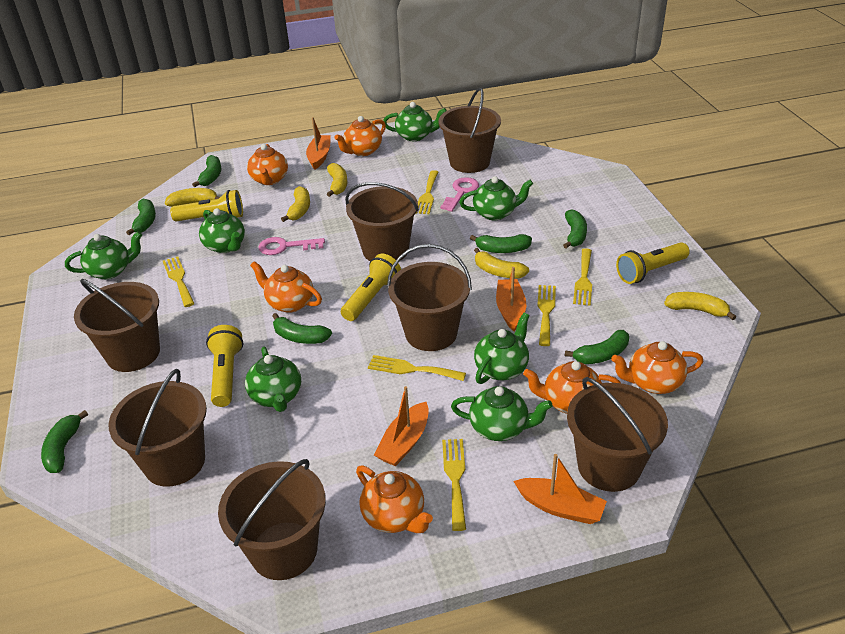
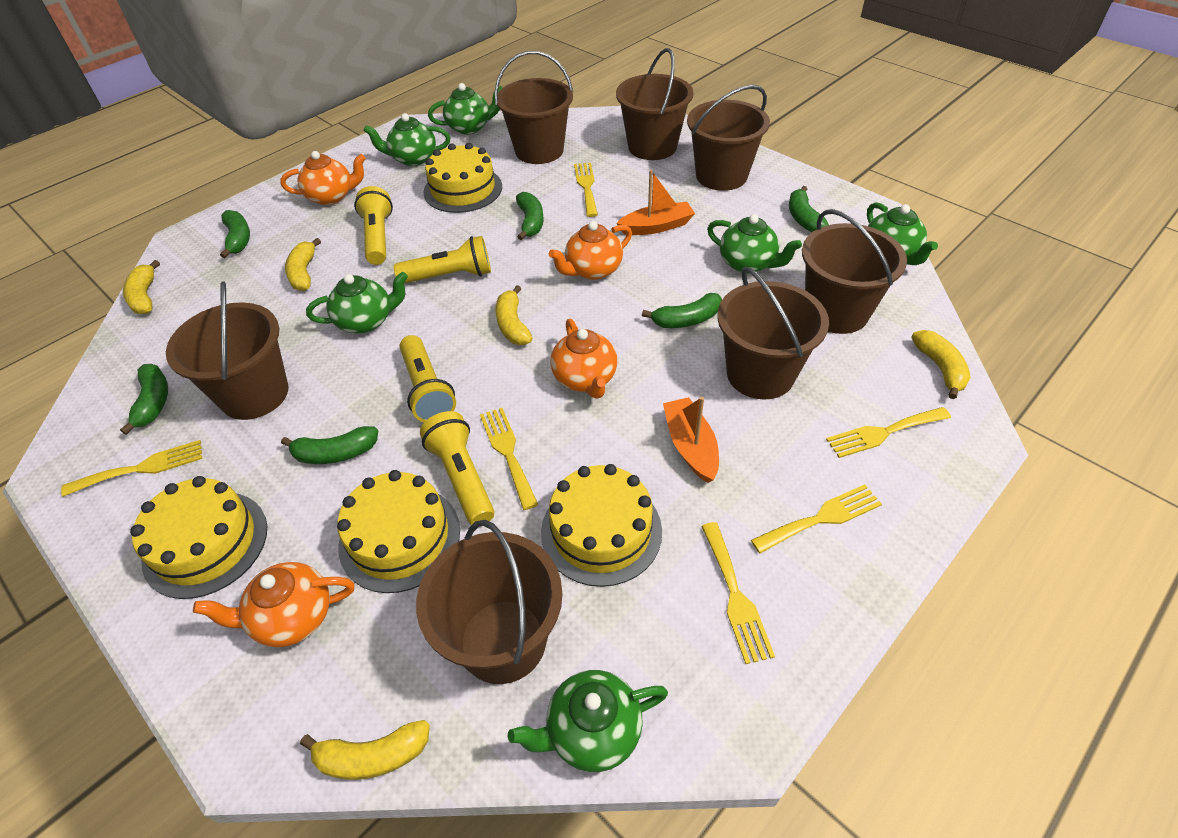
green banana: [41,410,88,473] [126,199,156,235] [192,155,221,187] [272,313,332,344] [470,234,532,253] [563,209,587,248] [565,330,629,364] = 7 -> [120,364,168,435] [220,210,250,258] [281,426,378,464] [516,192,544,240] [642,293,722,328] [789,186,829,232] = 6
green teapot: [65,232,142,279] [199,208,245,253] [245,347,301,412] [383,102,447,141] [451,386,553,441] [459,176,533,220] [474,313,530,384] = 7 -> [306,272,408,334] [363,113,450,166] [428,83,503,135] [508,670,668,772] [707,214,802,273] [867,202,938,265] = 6
orange boat: [306,117,331,170] [374,386,429,466] [496,267,526,331] [513,454,607,524] = 4 -> [616,170,695,235] [663,397,719,483] = 2
orange teapot: [247,144,288,185] [250,261,322,313] [334,116,386,156] [356,466,433,533] [523,361,621,414] [611,341,703,394] = 6 -> [193,562,354,647] [280,151,366,205] [549,221,632,280] [550,319,617,399] = 4
pink key: [258,237,325,255] [440,177,479,212] = 2 -> none = 0
yellow cake: none = 0 -> [130,476,267,599] [337,470,460,593] [423,143,502,213] [541,464,662,587] = 4

